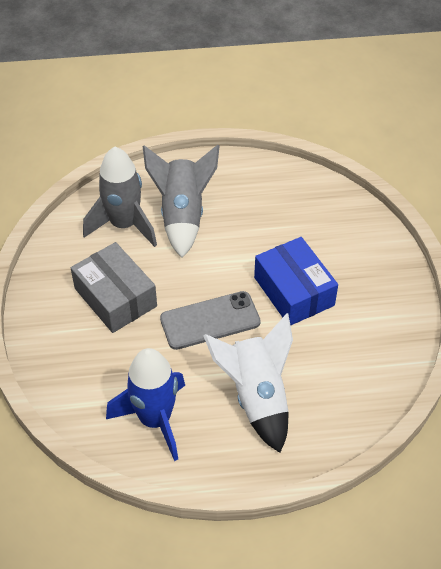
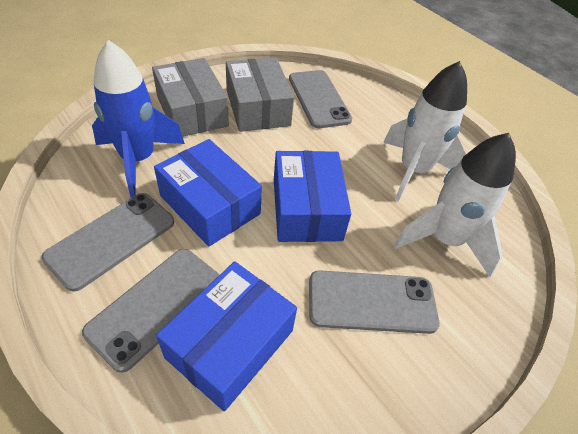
blue box: [254,237,338,326] = 1 -> [154,139,262,247] [156,261,297,411] [274,151,351,242] = 3
grey box: [71,242,157,333] = 1 -> [152,58,229,137] [226,57,294,132] = 2
grey phone: [160,291,261,350] = 1 -> [42,193,174,292] [82,249,219,373] [289,70,352,128] [309,270,440,334] = 4
grey rocket: [83,147,157,247] [143,145,220,258] = 2 -> none = 0
white rocket: [203,313,293,453] = 1 -> [383,61,467,202] [394,133,516,277] = 2

